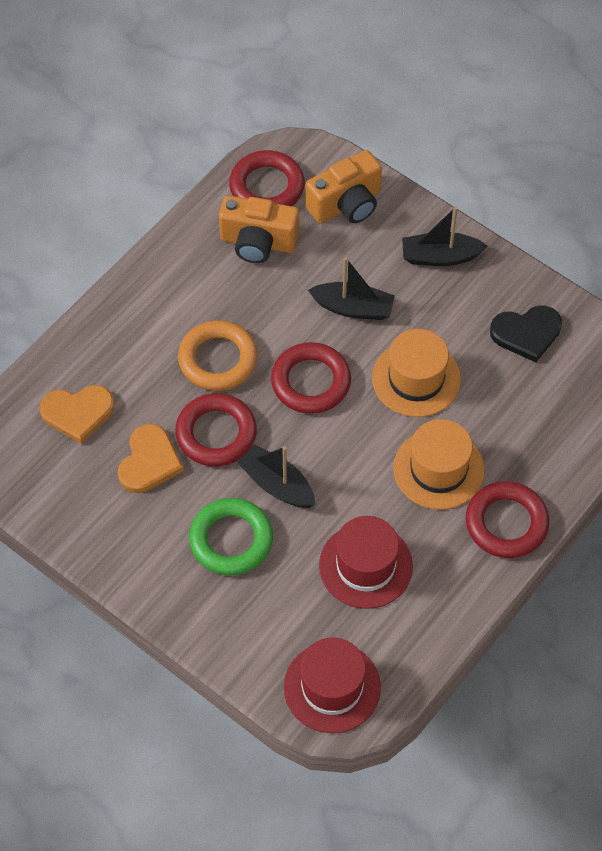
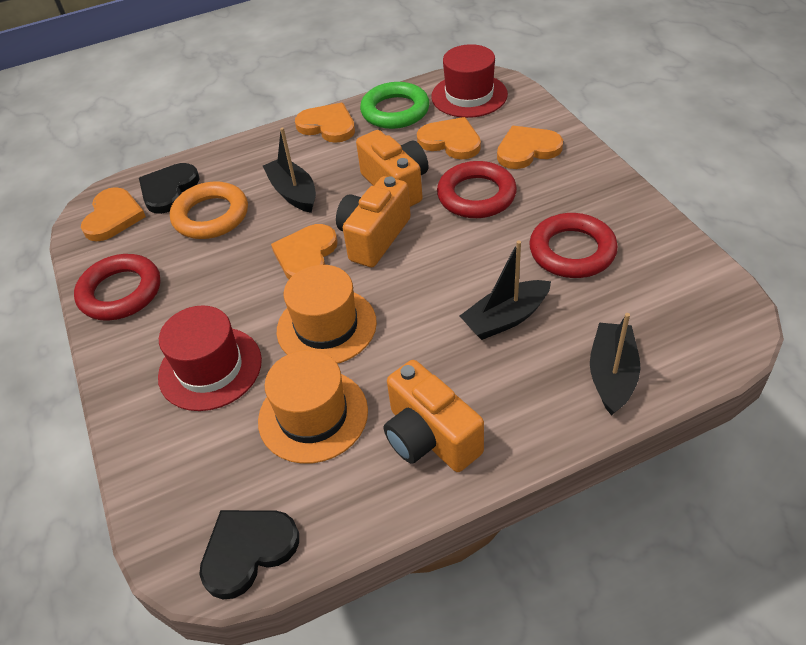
black heart: [490,306,562,362] = 1 -> [139,163,200,214] [199,510,299,599] = 2
orange camera: [219,195,299,263] [305,150,382,224] = 2 -> [336,176,411,267] [356,130,428,207] [384,360,484,472] = 3
orange heart: [40,385,115,444] [118,424,184,493] = 2 -> [81,187,146,241] [271,224,338,279] [295,103,355,143] [417,117,481,159] [497,126,563,169] = 5
red ring: [175,393,257,466] [229,150,305,206] [271,342,351,414] [466,481,549,558] = 4 -> [74,254,160,321] [437,161,517,218] [529,213,618,278] = 3

